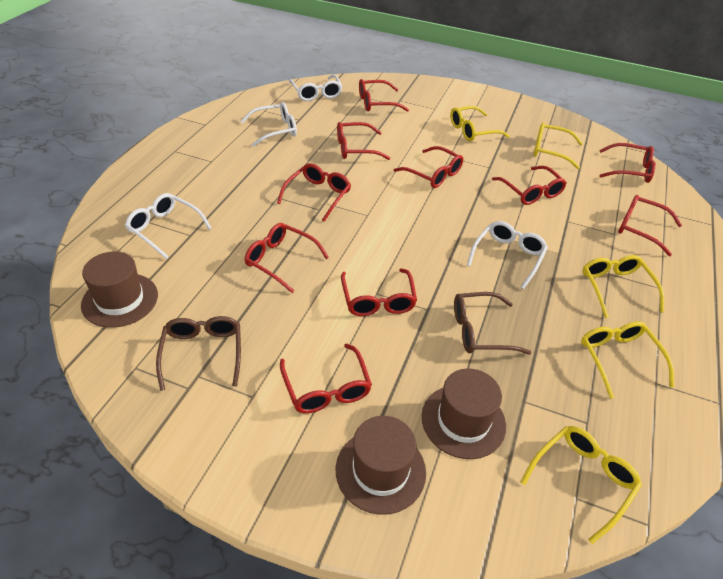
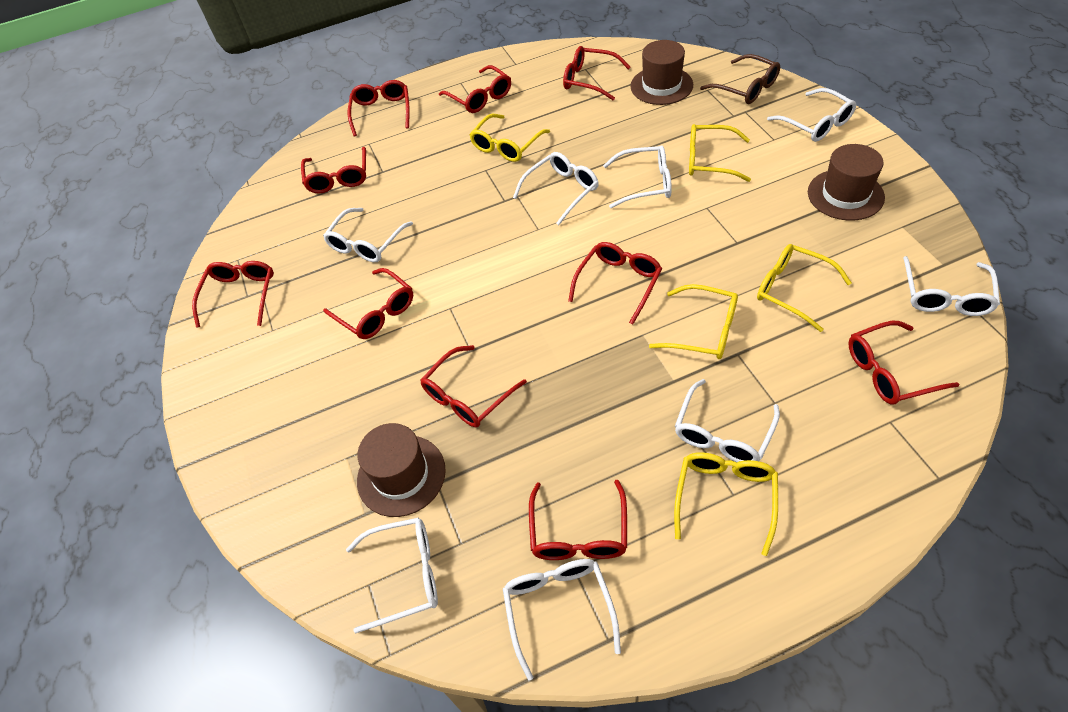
brown glasses: [156,316,241,391] [454,292,531,355] = 2 -> [700,54,780,104] = 1
white glasses: [125,193,212,259] [240,102,297,147] [289,74,342,101] [467,221,548,289] = 4 -> [323,208,413,262] [346,517,438,633] [503,559,621,681] [513,152,599,225] [603,145,672,208] [675,379,780,462] [767,88,856,142] [903,256,1000,316] = 8

